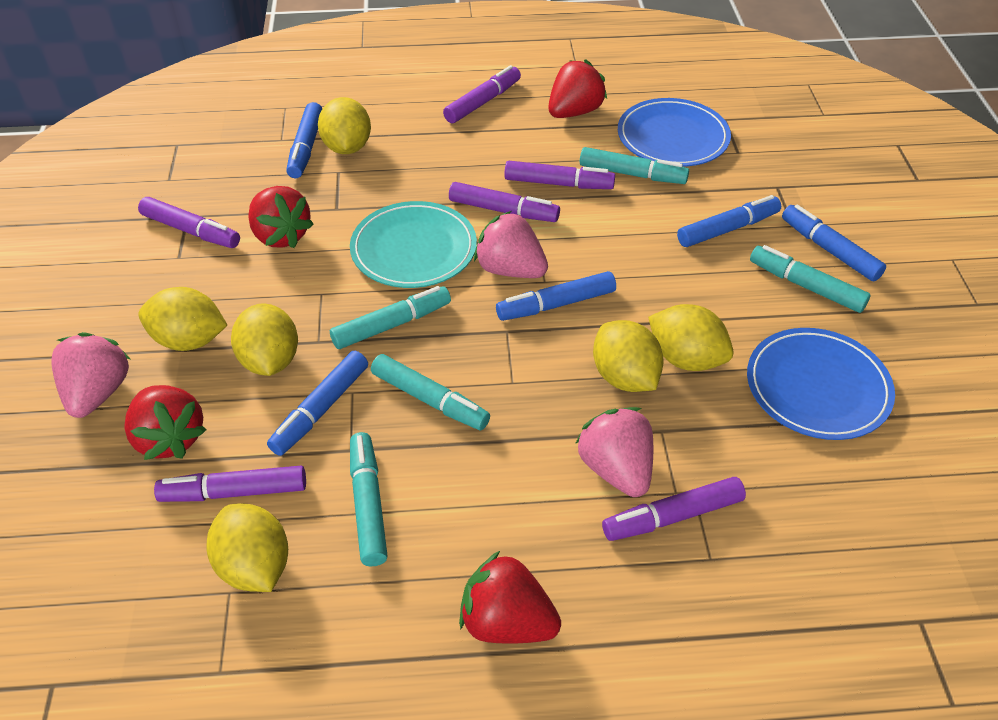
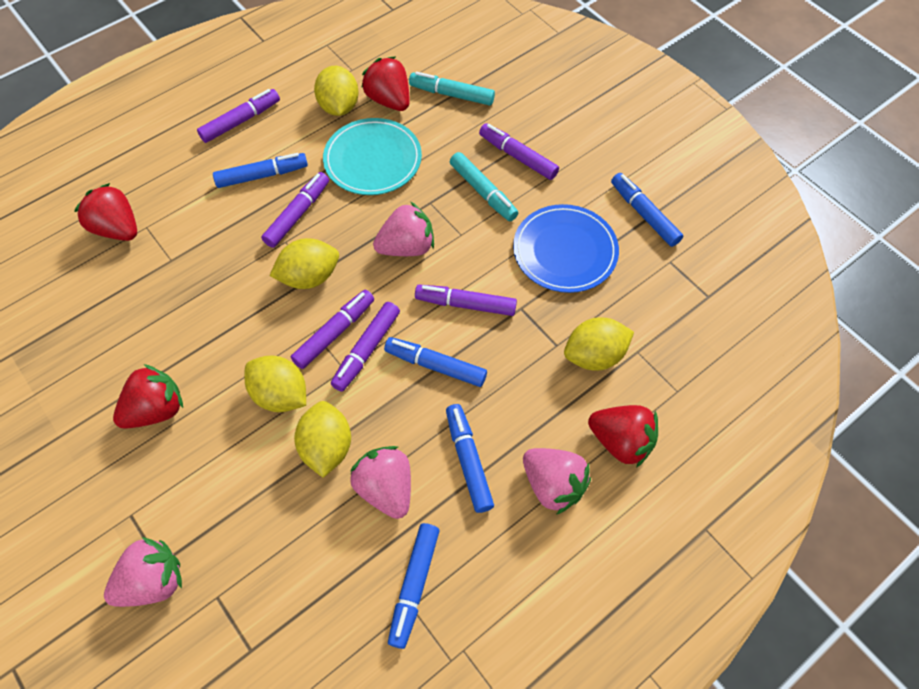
blue plate: [618,98,731,167] [747,328,895,440] = 2 -> [513,204,619,293] = 1
pink strawberry: [52,332,130,418] [474,211,548,278] [575,407,653,497] = 3 -> [104,537,182,607] [350,446,411,519] [373,202,434,256] [523,448,591,515] = 4
turquoise marker: [330,286,451,349] [350,432,388,566] [371,354,490,430] [580,147,689,184] [750,245,871,313] = 5 -> [409,72,495,106] [450,152,518,221] = 2
yellow lemon: [138,287,227,351] [207,504,288,592] [231,303,298,376] [318,97,371,154] [593,320,664,392] [648,304,734,371] = 6 -> [244,356,306,412] [270,238,339,289] [294,401,351,478] [314,66,359,116] [564,317,634,371] = 5

